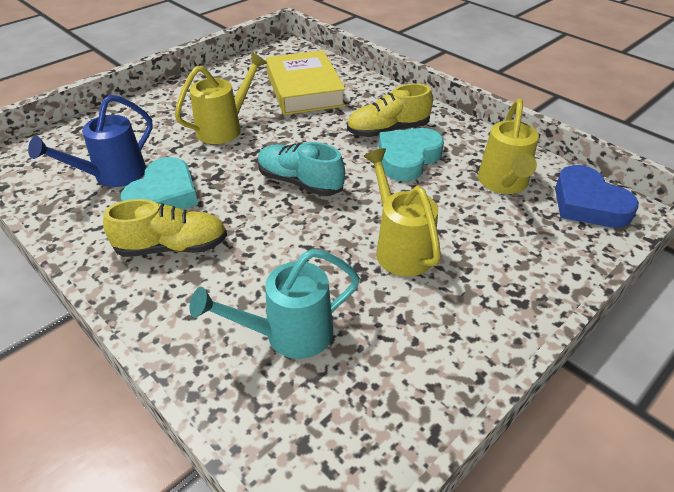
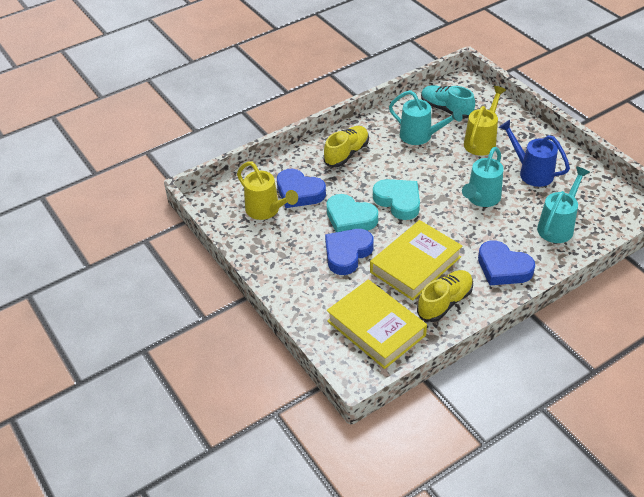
blue heart: [555,165,639,228] = 1 -> [277,169,326,208] [325,229,374,275] [478,241,535,285] = 3
turquoise watering can: [190,249,360,359] = 1 -> [389,90,462,145] [462,147,504,207] [537,167,590,243] = 3
yellow book: [266,50,346,115] = 1 -> [327,280,427,369] [370,220,462,301] = 2
yellow watering can: [175,52,267,144] [364,148,441,277] [478,99,539,194] = 3 -> [237,161,298,220] [464,86,506,156] = 2

